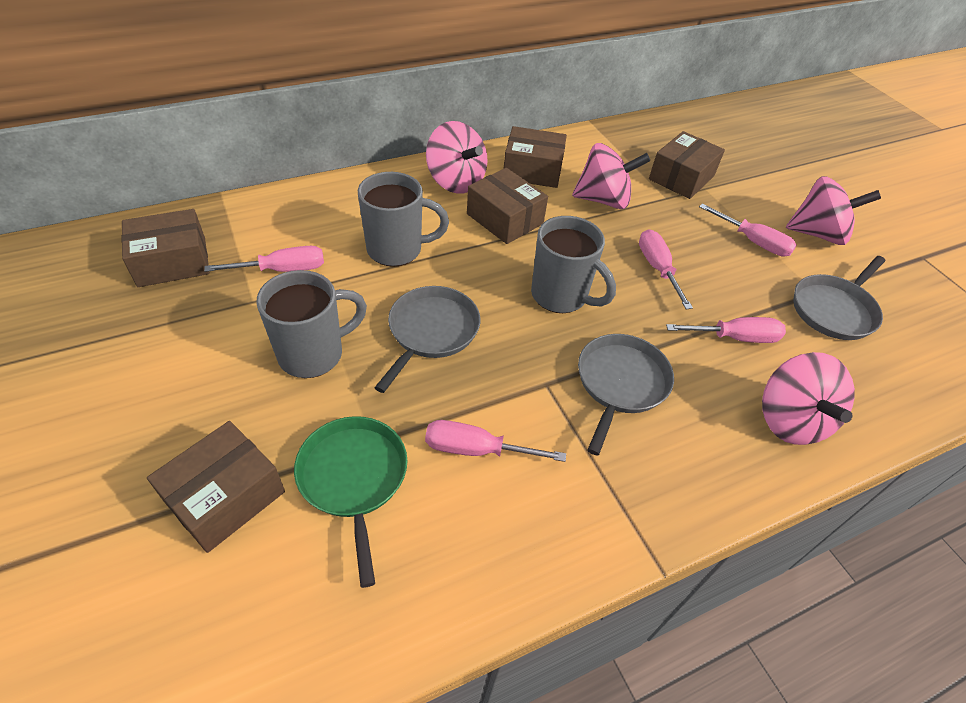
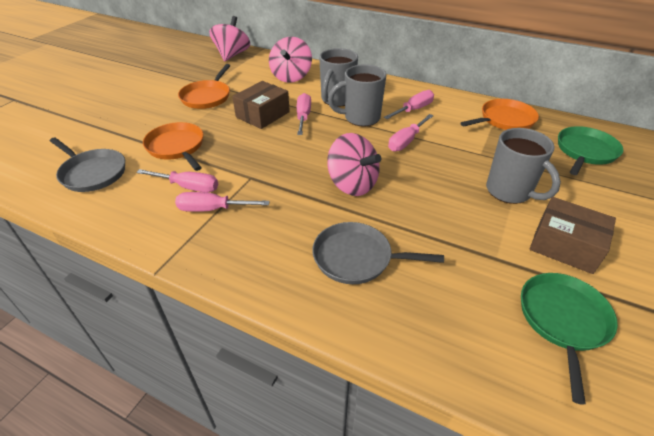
brown box: [121,209,210,287] [147,421,285,553] [467,168,548,244] [504,126,567,188] [649,131,725,199] = 5 -> [232,81,290,129] [530,197,616,274] = 2
green pan: [294,416,407,588] = 1 -> [521,273,618,405] [558,126,623,175] = 2
grey pan: [374,286,480,393] [578,334,674,456] [793,256,885,340] = 3 -> [50,137,125,192] [312,222,444,284] = 2
orange pan: none = 0 -> [143,122,203,171] [178,64,230,109] [461,99,539,130] = 3
pink spinning top: [426,121,488,194] [572,143,650,209] [762,352,855,445] [786,176,881,245] = 4 -> [209,16,250,61] [269,37,312,83] [327,133,381,196] = 3

